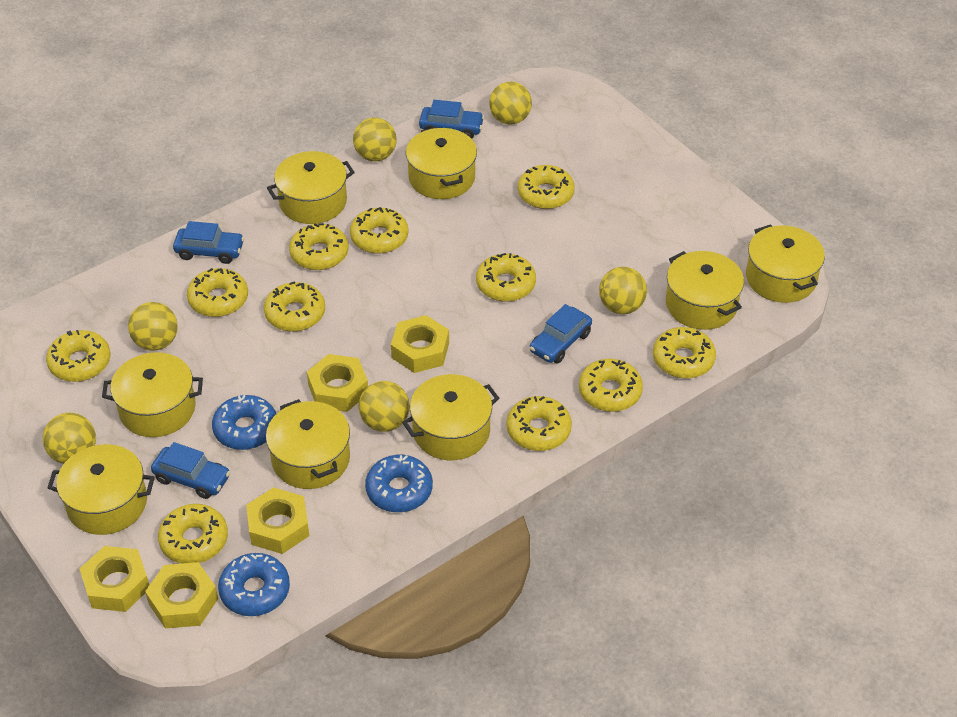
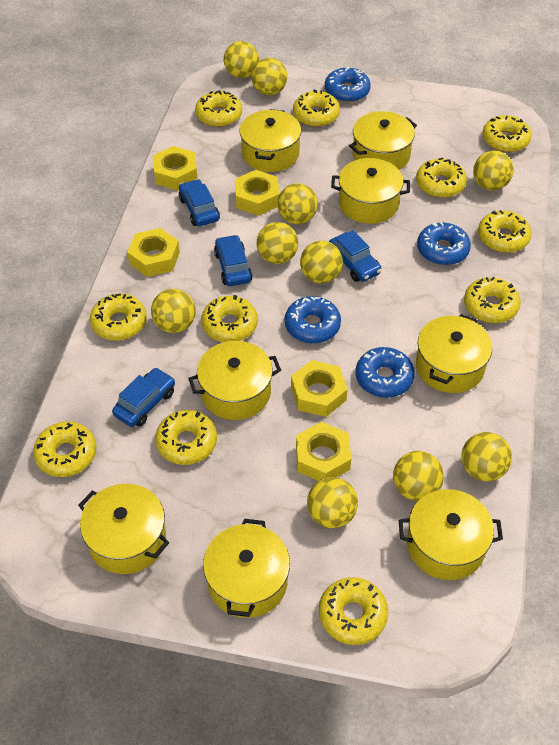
blue donut: [212,395,276,450] [218,553,290,616] [365,455,433,512] = 3 -> [285,296,341,344] [325,67,371,102] [356,347,415,398] [417,222,471,265] = 4
yellow ball: [43,413,96,464] [128,302,178,351] [353,118,397,162] [359,381,410,432] [489,82,532,125] [599,267,647,314] = 6 -> [151,289,196,333] [224,41,259,78] [251,58,287,95] [257,222,298,264] [277,183,318,224] [300,241,343,283] [307,477,358,529] [393,451,444,501] [461,432,512,482] [473,151,514,191] = 10

